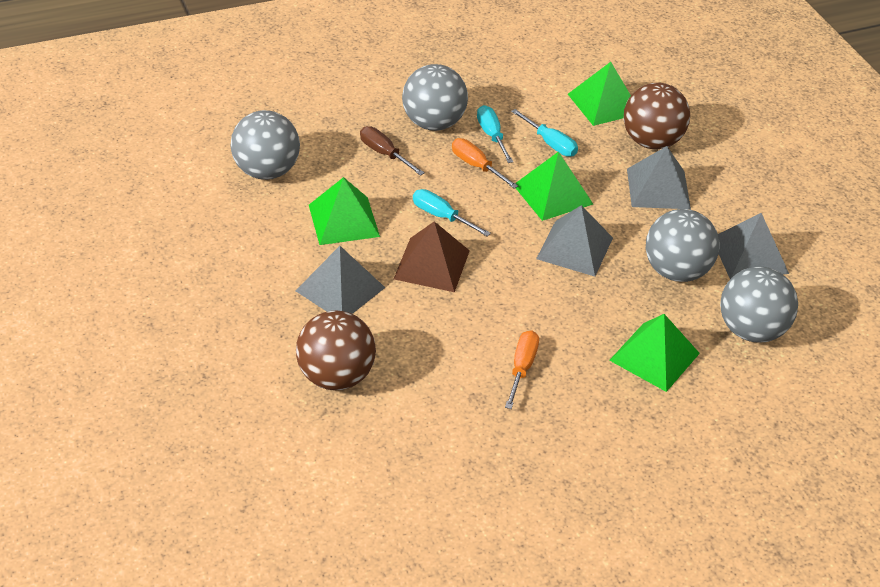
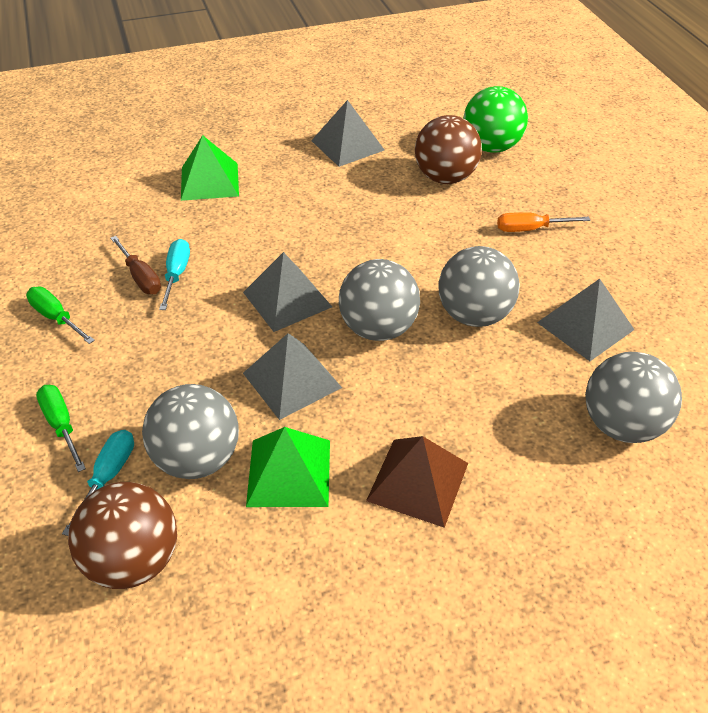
green ball: none = 0 -> [463,86,528,153] = 1
green pyramid: [309,177,380,245] [515,152,593,221] [568,62,631,126] [609,314,700,392] = 4 -> [181,135,239,201] [246,427,330,507] = 2
green screwdriver: none = 0 -> [26,287,95,344] [36,385,86,472] = 2
orange screwdriver: [452,138,518,189] [505,330,539,409] = 2 -> [497,212,590,232] = 1
turquoise screwdriver: [413,189,491,236] [477,105,513,163] [511,109,578,157] = 3 -> [62,430,134,536] [159,239,190,310] = 2

